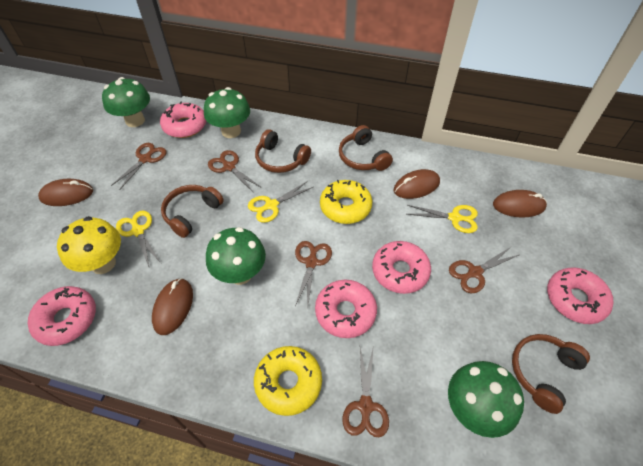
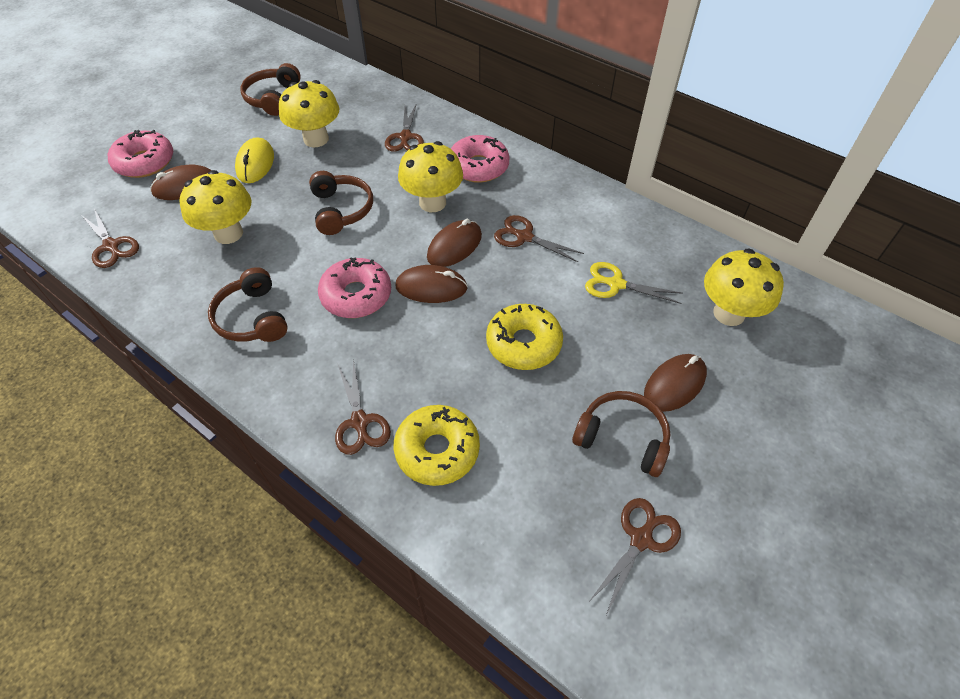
green mushroom: [102,77,150,127] [204,87,250,138] [206,227,266,285] [448,361,524,438] = 4 -> none = 0
pink donut: [28,286,96,346] [160,102,206,138] [315,280,377,338] [372,241,431,294] [547,267,614,324] = 5 -> [108,130,173,178] [318,257,391,318] [451,135,510,183] = 3
yellow mouse: none = 0 -> [235,138,274,183] = 1
yellow mushroom: [57,216,121,274] = 1 -> [179,170,251,244] [279,80,339,147] [398,141,463,212] [704,249,784,326] = 4
yellow scissors: [116,211,161,267] [248,181,313,223] [407,205,478,233] = 3 -> [585,262,683,304] = 1

